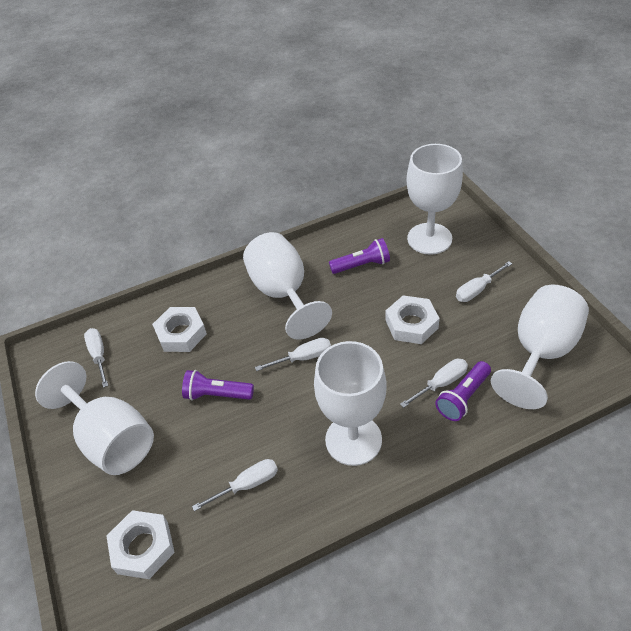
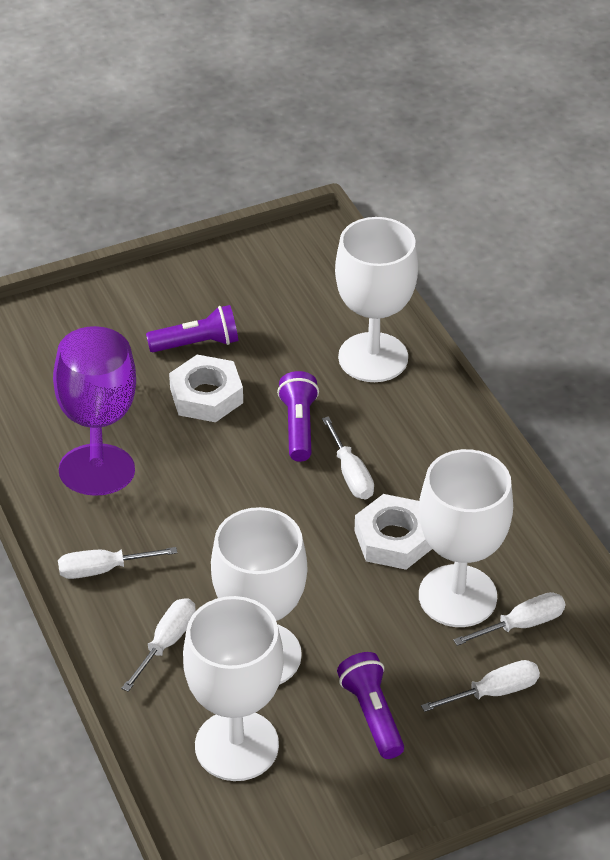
purple goblet: none = 0 -> [53,326,136,496] = 1
white goblet: [35,361,154,475] [243,232,332,340] [314,341,387,466] [407,144,463,255] [491,285,589,409] = 5 -> [183,596,284,781] [211,507,307,685] [335,217,418,382] [419,449,513,627] = 4
white nut: [107,510,175,579] [152,307,207,352] [386,295,440,344] = 3 -> [169,355,243,422] [355,494,432,570] = 2

